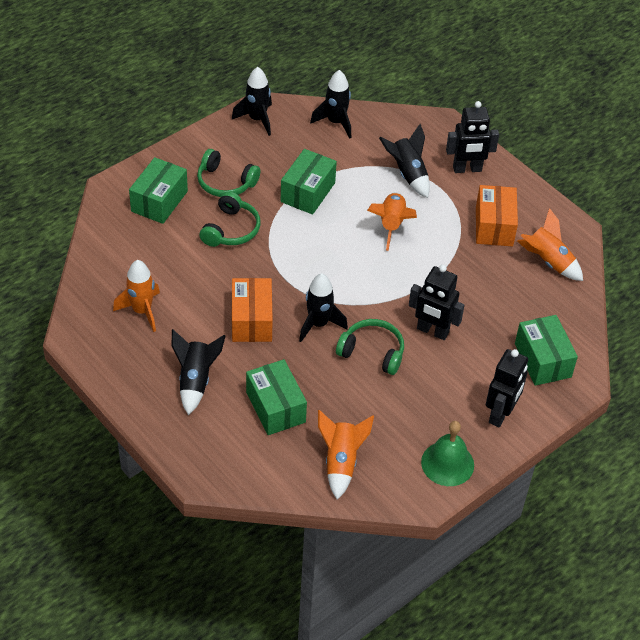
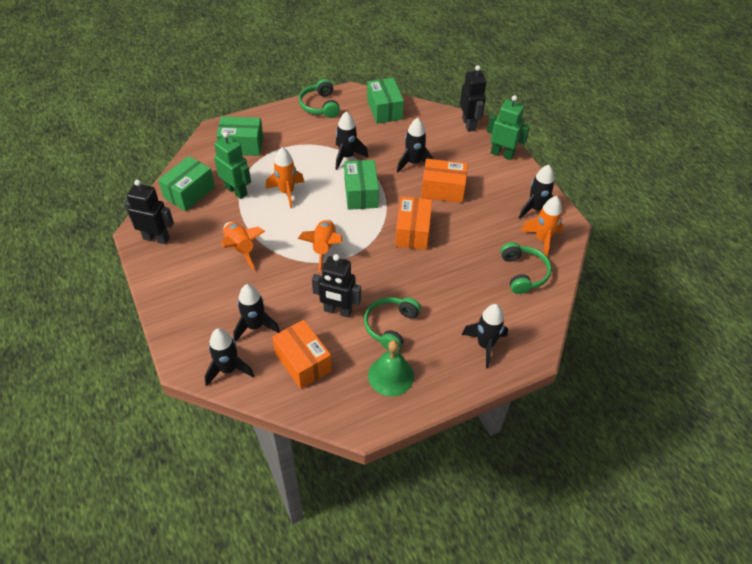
black rocket: [171,329,226,415] [232,67,272,136] [299,273,348,342] [310,70,351,139] [379,124,430,198] = 5 -> [205,328,254,386] [233,284,280,342] [336,111,368,170] [397,118,433,172] [461,304,508,368] [519,165,554,219] = 6
green robot: none = 0 -> [214,132,251,199] [487,95,530,160] = 2
orange box: [232,278,273,342] [476,185,518,246] = 2 -> [272,320,332,389] [395,196,432,250] [421,159,468,203] = 3

